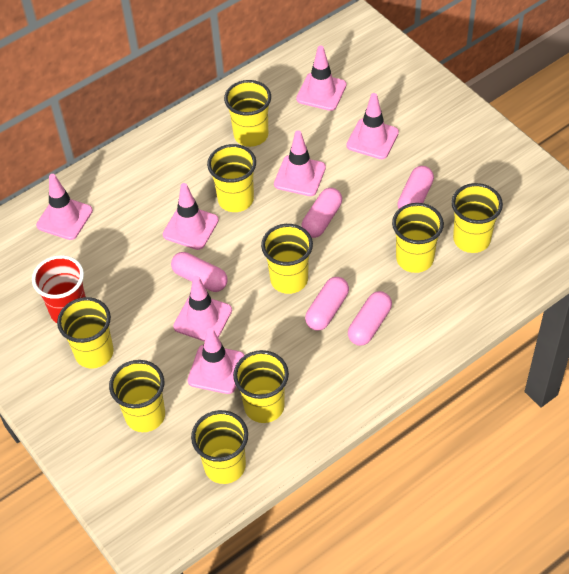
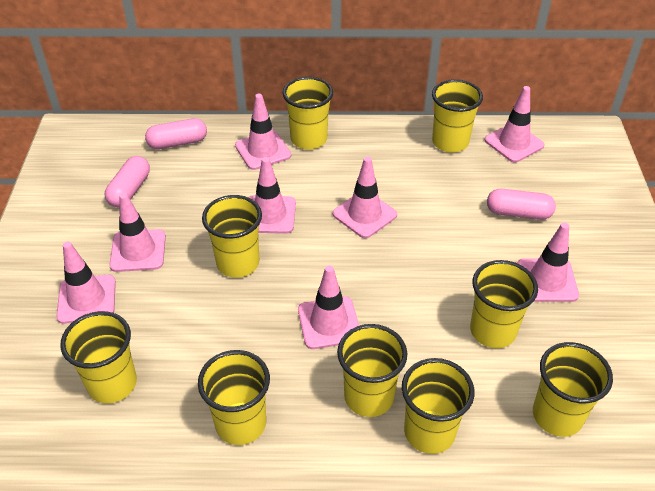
pink capsule: [171,252,228,292] [301,188,342,238] [305,277,349,331] [348,291,392,346] [397,166,434,209] = 5 -> [105,156,150,207] [145,118,207,149] [487,189,556,219] = 3
pink traffic cone: [36,174,93,240] [163,183,219,250] [173,276,232,342] [187,328,245,394] [274,130,326,196] [296,45,346,111] [346,93,399,159] = 7 -> [56,242,116,324] [109,193,166,272] [235,94,291,170] [248,157,296,234] [298,265,359,349] [333,157,397,238] [485,86,545,162] [517,223,579,302] = 8
red cup: [32,255,86,323] = 1 -> none = 0

